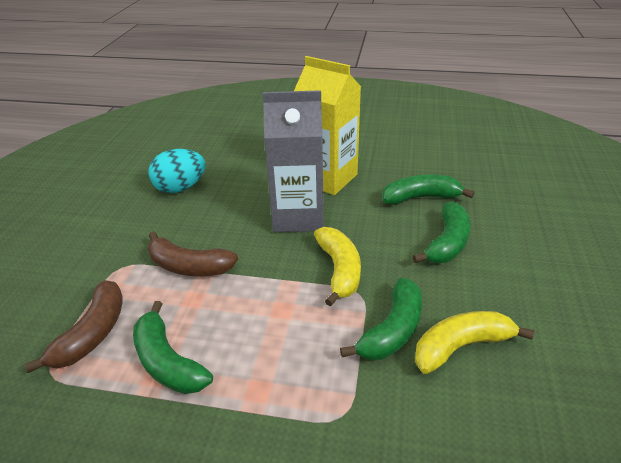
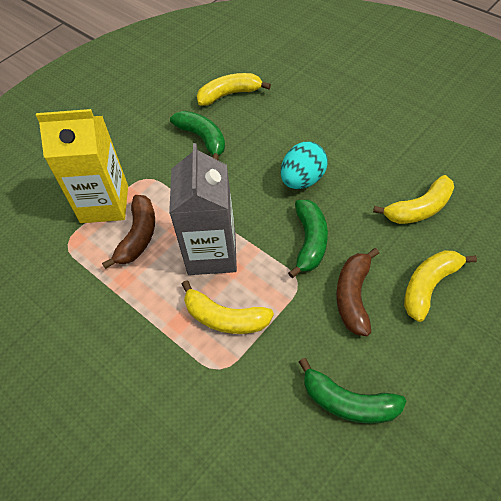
green banana: [133,301,213,394] [340,278,422,360] [382,175,474,205] [413,202,471,263] = 4 -> [170,111,225,160] [288,200,328,278] [299,358,406,424] = 3
yellow banana: [314,227,361,307] [415,311,534,374] = 2 -> [181,280,274,334] [197,73,271,106] [373,175,454,224] [404,250,477,322] = 4

